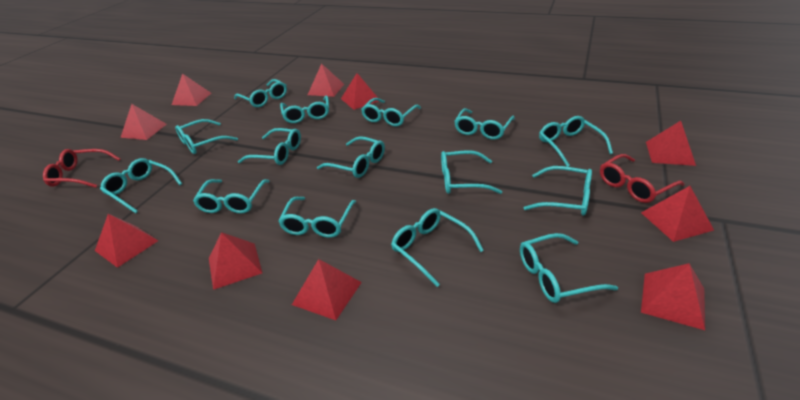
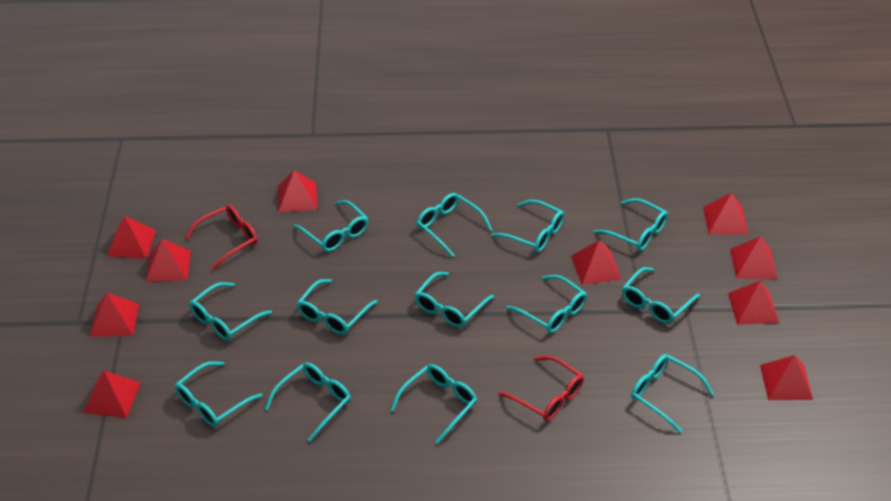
turquoise glasses: [100,158,182,213] [175,119,238,154] [193,179,270,214] [234,79,287,107] [238,128,301,165] [278,197,356,238] [280,96,329,123] [317,136,385,178] [361,98,421,126] [391,208,484,287] [441,150,502,194] [454,108,515,140] [520,233,618,303] [524,166,592,216] [539,116,613,167] = 15 -> [175,361,262,427] [189,282,272,340] [265,362,351,442] [294,200,368,252] [296,279,377,335] [390,364,477,444] [415,272,494,328] [417,193,492,257] [491,200,564,252] [506,275,587,333] [594,198,668,251] [622,267,700,324] [631,354,714,433] = 13

